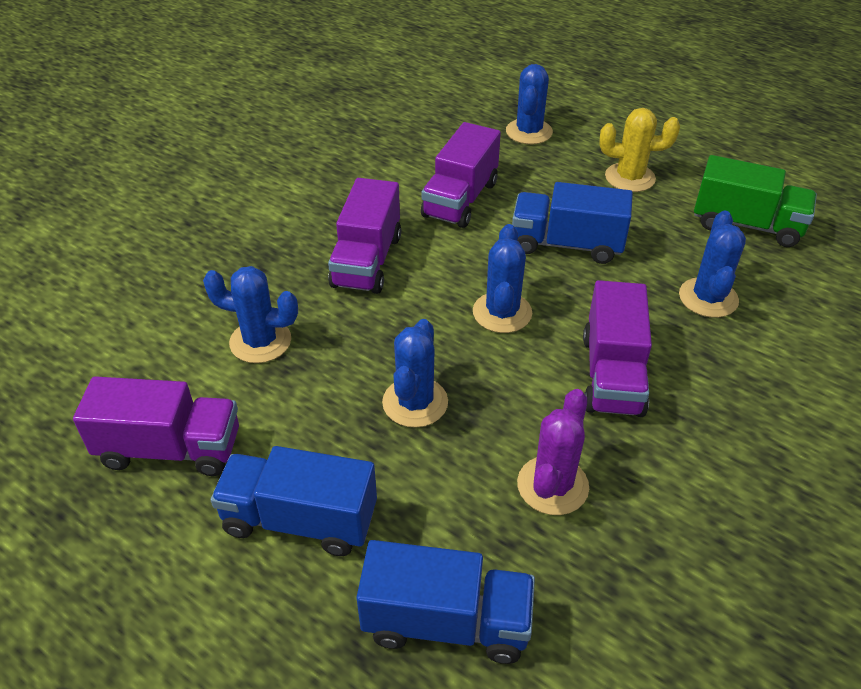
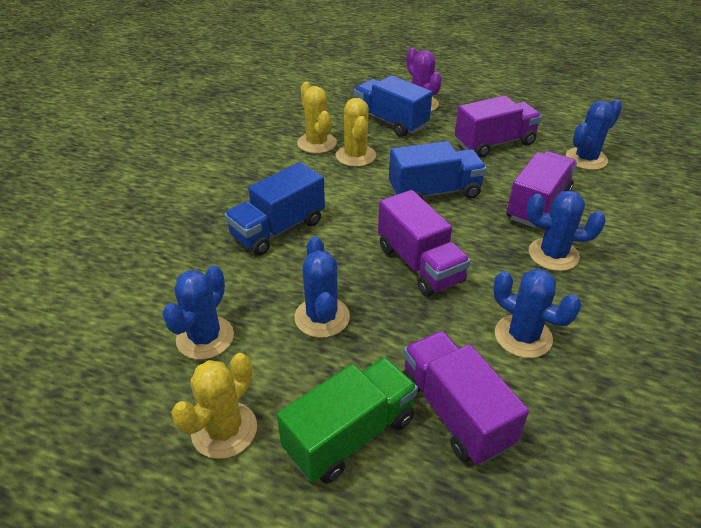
yellow cactus: [599,108,680,192] = 1 -> [171,353,257,459] [297,82,337,154] [336,98,376,167] = 3

